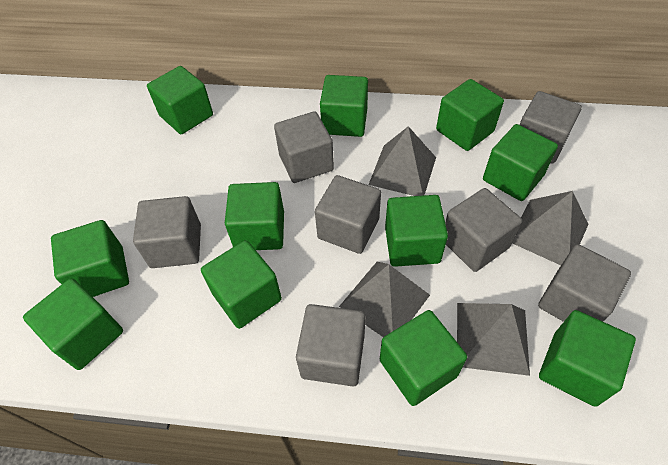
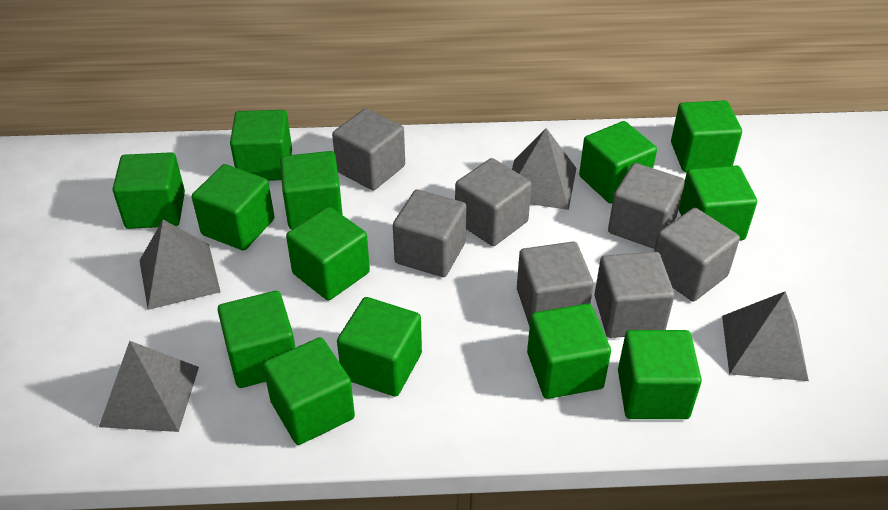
green cube: [23,278,123,370] [51,220,129,297] [147,66,213,134] [201,240,282,329] [225,182,284,250] [320,75,368,137] [380,310,467,406] [385,195,448,267] [436,79,504,151] [483,124,558,201] [539,310,636,407] = 11 -> [113,152,185,229] [192,164,274,251] [218,291,296,388] [230,110,292,181] [263,337,355,445] [280,151,343,229] [286,207,370,300] [337,297,422,397] [527,303,611,399] [579,121,657,204] [618,330,702,419] [671,100,742,172] [679,165,757,241] = 13

